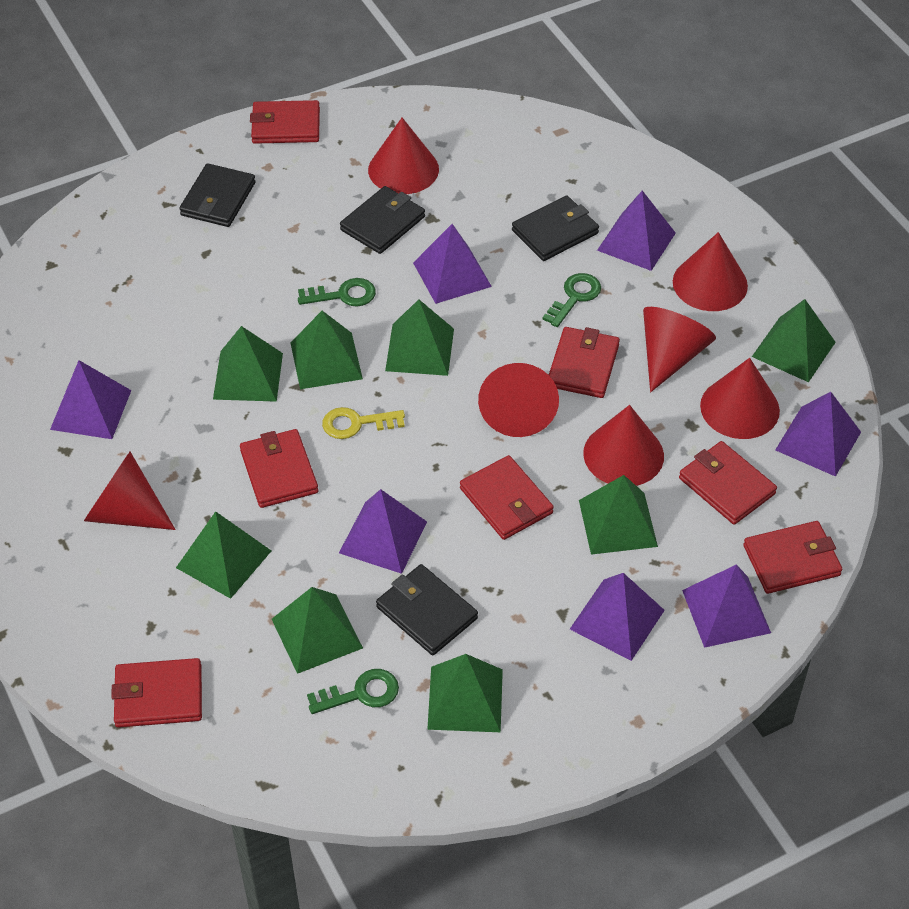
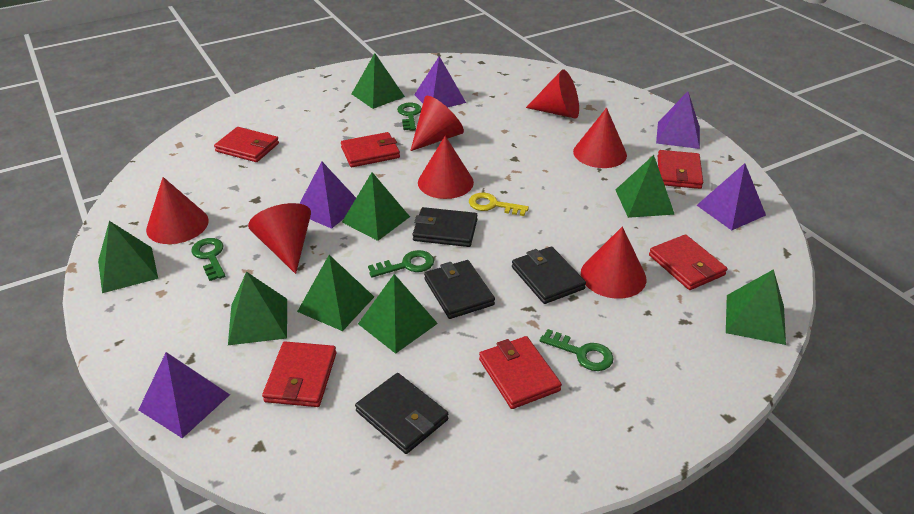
green key: [298,278,376,306] [307,669,399,714] [542,273,601,327] = 3 -> [191,238,225,281] [368,250,434,277] [397,103,422,130] [540,329,614,371] = 4
purple pyramid: [50,360,131,439] [339,489,427,574] [413,224,492,304] [570,573,665,661] [597,191,676,271] [682,565,771,648] [775,392,861,477] = 7 -> [139,352,230,438] [299,162,356,229] [414,56,466,108] [656,91,700,149] [697,163,766,230] = 5
red wallet: [111,658,202,728] [240,429,318,508] [250,100,320,144] [460,455,554,540] [549,327,620,398] [679,441,777,525] [743,521,843,594] = 7 -> [214,127,279,162] [262,342,336,407] [341,132,400,167] [479,336,562,409] [649,234,727,290] [658,150,703,189] = 6

